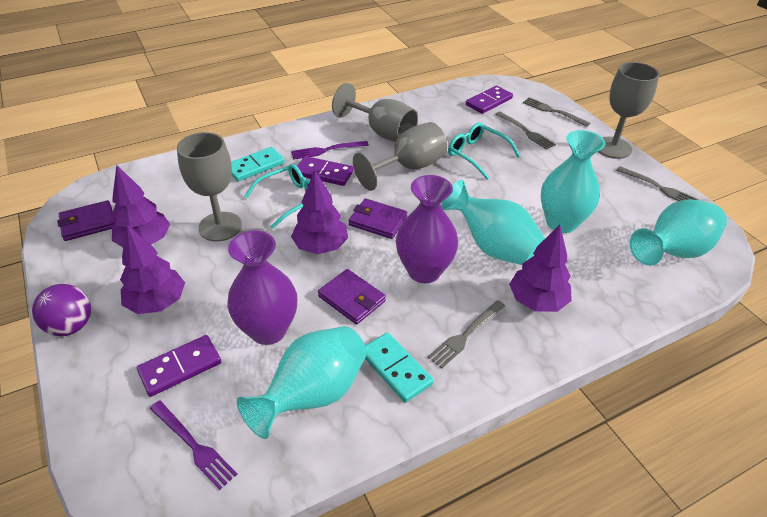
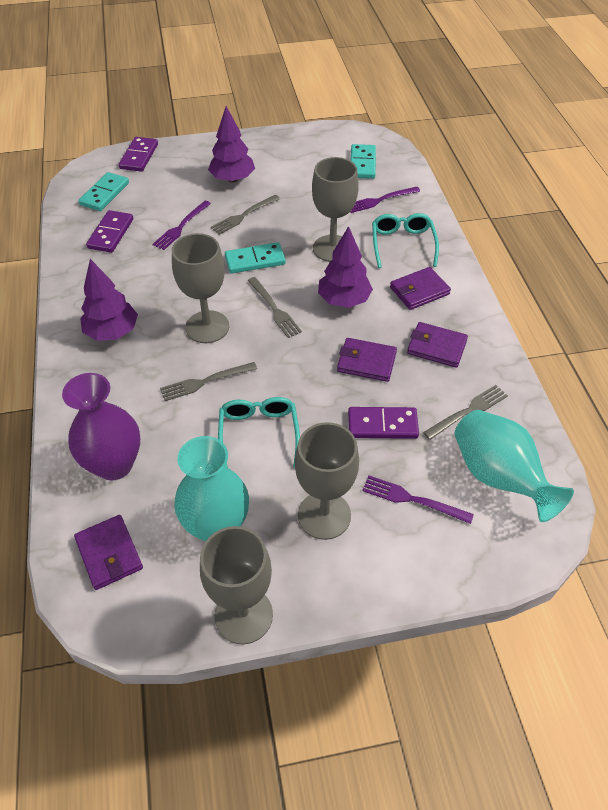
purple ball: [32,284,91,336] = 1 -> none = 0
purple fork: [150,401,237,490] [291,141,369,160] = 2 -> [152,201,211,250] [350,187,420,213] [362,475,474,524] = 3
purple tree: [111,165,170,247] [120,225,185,314] [291,170,348,254] [509,225,572,312] = 4 -> [80,259,138,341] [208,106,255,183] [318,226,373,308] = 3
purple vase: [227,231,297,345] [396,175,458,283] = 2 -> [62,373,140,481] = 1
purple wallet: [57,200,115,241] [318,269,386,324] [349,198,407,239] = 3 -> [74,515,143,590] [337,338,397,382] [390,267,451,310] [407,322,468,368] = 4
turquoise domino: [231,147,285,181] [365,332,434,402] = 2 -> [78,172,129,211] [225,242,286,274] [351,144,376,179] = 3
turquoise vase: [237,326,367,439] [441,180,545,265] [541,130,605,233] [630,199,727,265] = 4 -> [174,436,249,541] [454,410,574,522] = 2

